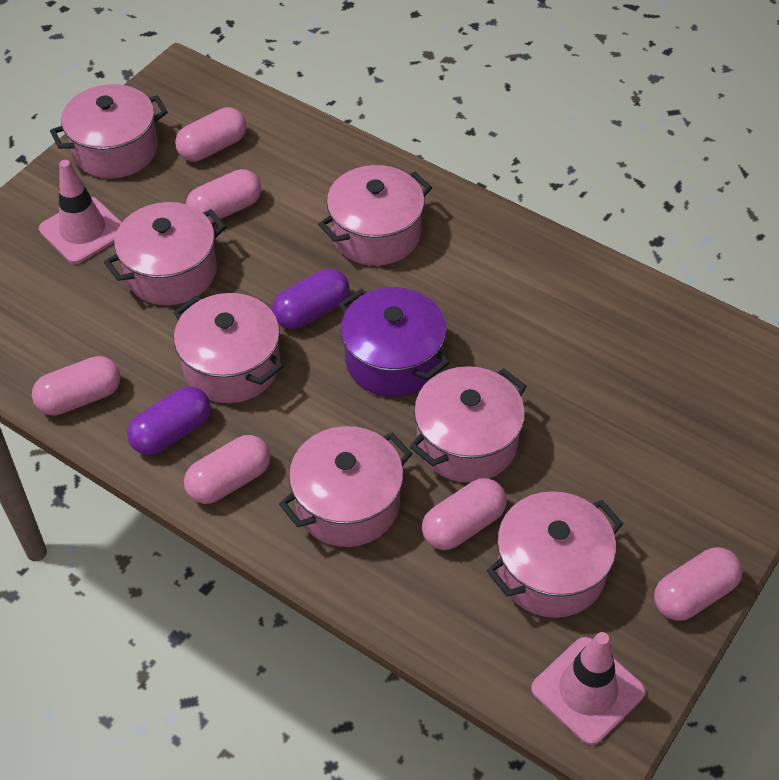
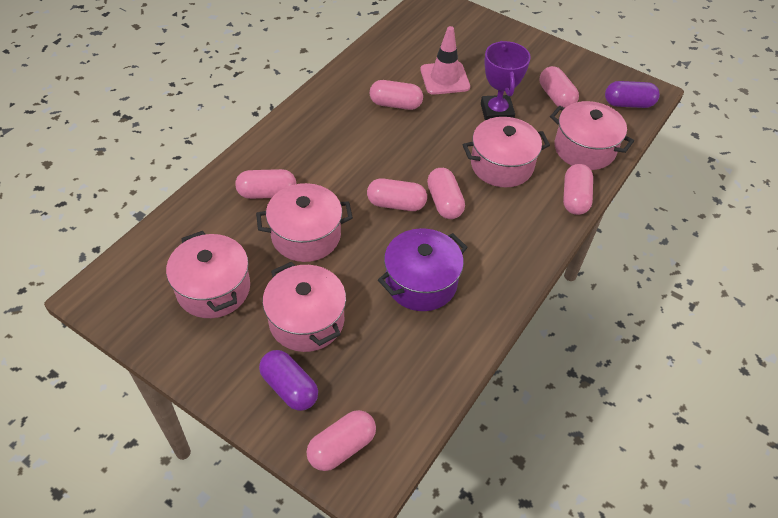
pink capsule: [32,356,121,416] [175,107,246,162] [184,435,271,504] [186,169,261,223] [422,478,507,550] [654,547,742,621] = 6 -> [235,169,296,199] [306,410,376,471] [367,178,427,211] [370,80,423,110] [427,168,465,219] [540,66,579,108] [563,164,593,215] = 7
pink pot: [50,84,168,178] [104,202,226,305] [173,293,283,403] [279,426,412,547] [318,165,432,266] [410,366,527,483] [487,491,623,618] = 7 -> [166,231,250,318] [256,183,353,262] [263,262,346,352] [462,117,550,187] [550,101,634,170] = 5
pink traffic cone: [39,160,122,264] [531,632,645,745] = 2 -> [420,26,470,95] = 1
purple trophy: none = 0 -> [481,41,531,120] = 1

